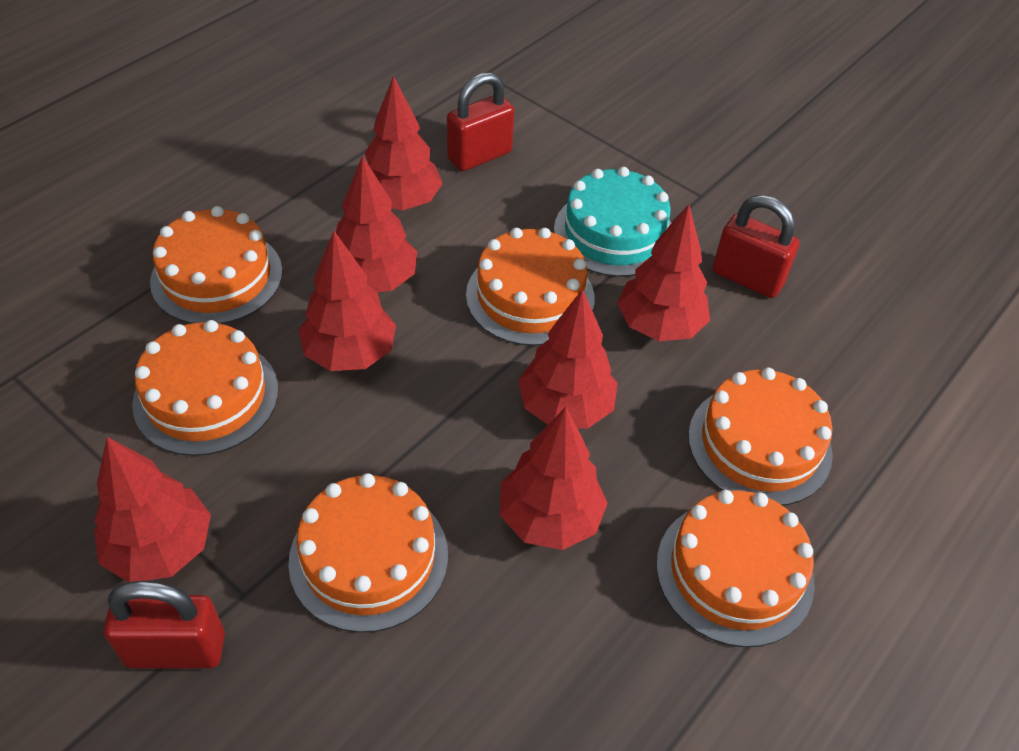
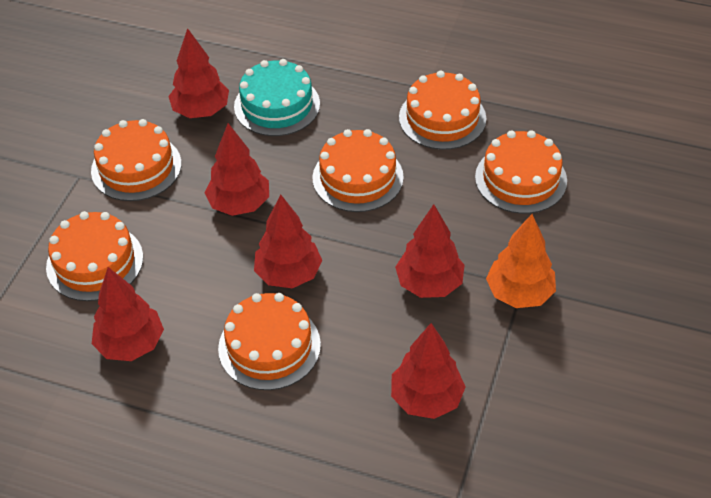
orange tree: none = 0 -> [486,214,556,308] = 1
red padlock: [104,581,225,668] [447,72,514,171] [712,195,799,298] = 3 -> none = 0
red tree: [94,437,211,582] [299,231,396,371] [336,155,417,292] [365,76,443,210] [500,407,608,550] [518,289,618,429] [617,204,710,341] = 7 -> [92,267,164,361] [168,28,229,118] [205,123,269,216] [254,194,322,288] [391,323,466,419] [395,204,464,298] = 6

